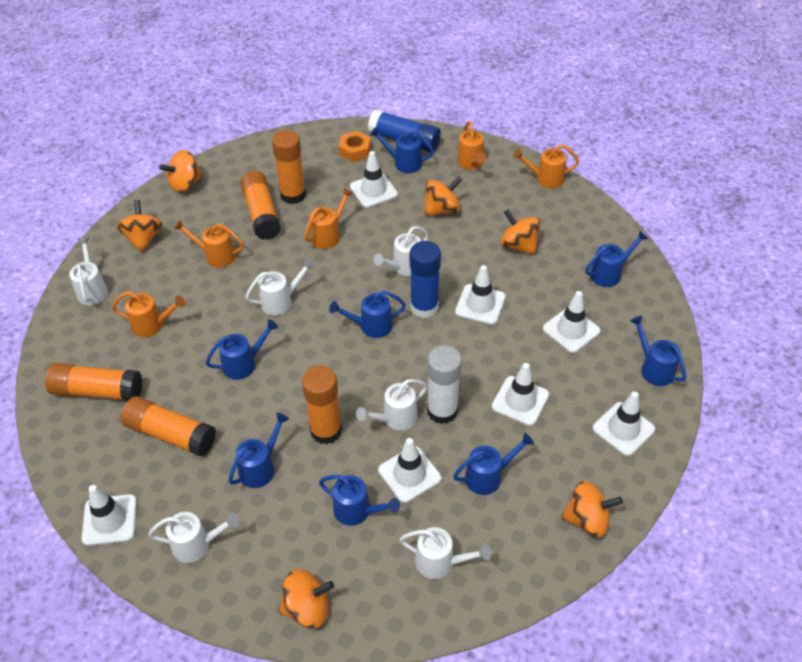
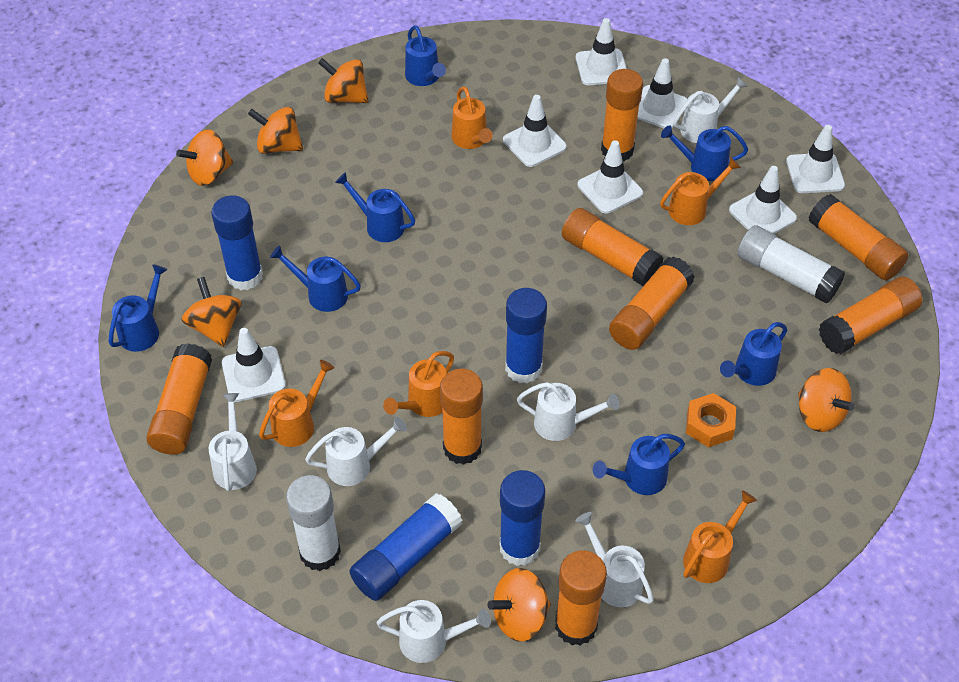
blue glue stick: [368,109,441,152] [410,241,441,318] = 2 -> [211,195,263,290] [349,493,462,601] [500,470,545,566] [505,288,547,384] = 4
blue watering can: [206,319,278,380] [228,413,289,488] [319,475,400,526] [329,290,406,338] [370,127,434,173] [453,433,534,495] [586,231,648,287] [630,316,686,386] = 8 -> [109,264,168,352] [270,246,361,312] [335,172,415,242] [405,25,446,86] [593,434,685,495] [661,125,748,181] [720,322,787,386] = 7
orange glue stick: [45,363,142,401] [121,396,216,457] [240,171,281,240] [272,130,306,204] [302,366,342,444] = 5 -> [146,343,212,455] [440,368,483,465] [555,550,607,646] [562,208,664,286] [601,69,643,162] [609,256,695,350] [808,194,909,281] [819,277,922,354] = 8
white glue stick: [427,345,462,424] = 1 -> [286,475,341,571] [737,225,845,304] = 2

